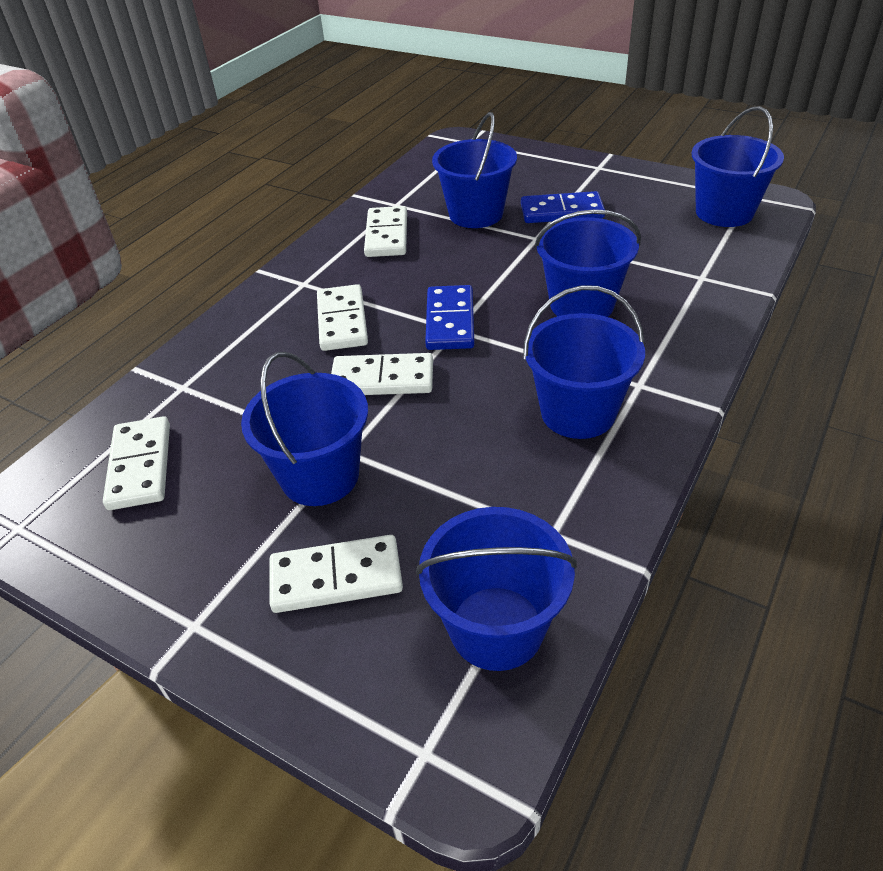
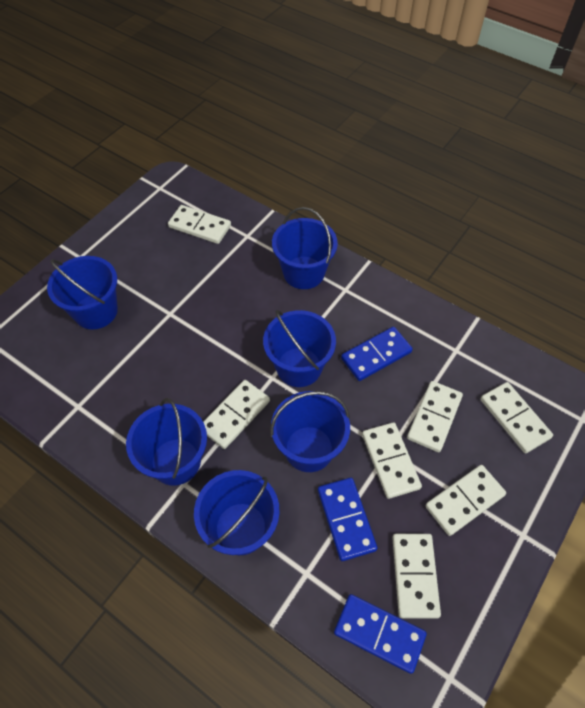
blue domino: [425,285,475,350] [521,191,605,223] = 2 -> [318,478,378,561] [334,594,427,674] [341,327,412,381] = 3
white domino: [103,416,170,510] [270,535,403,613] [317,284,368,351] [331,353,433,395] [364,206,407,257] = 5 -> [168,205,231,244] [203,380,270,449] [362,422,422,499] [392,534,441,619] [407,381,463,452] [425,465,506,536] [481,382,553,453] = 7

